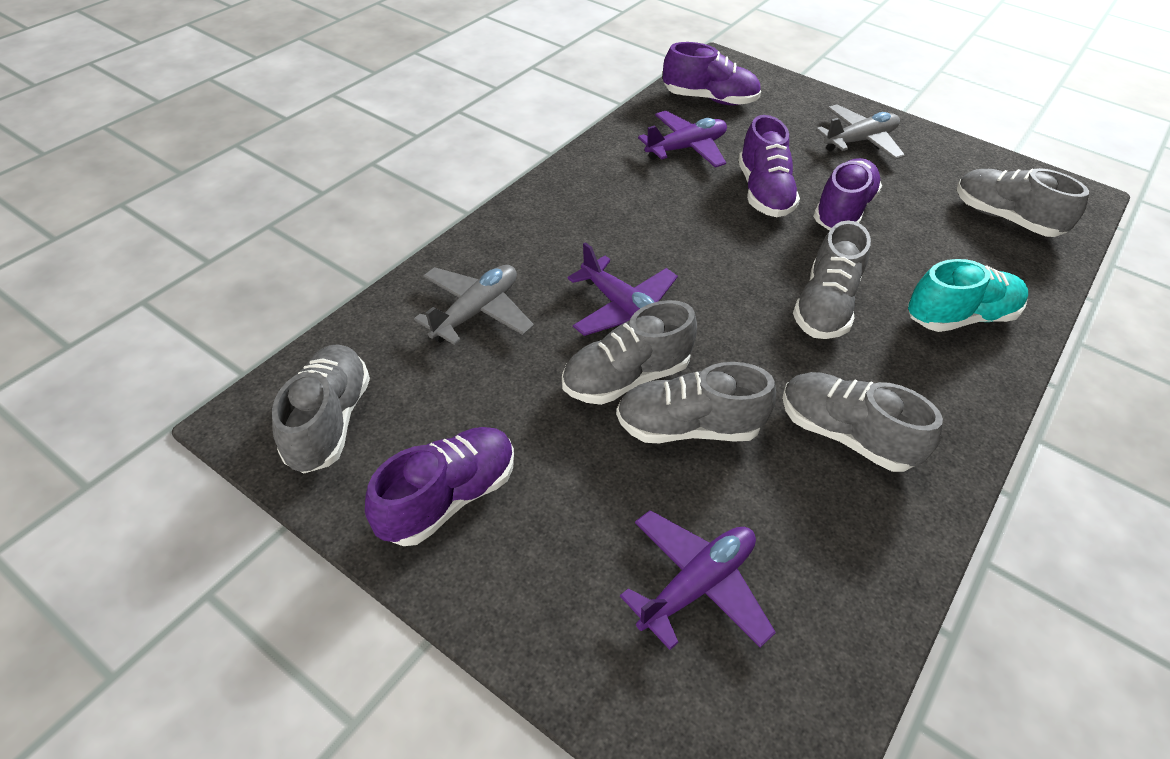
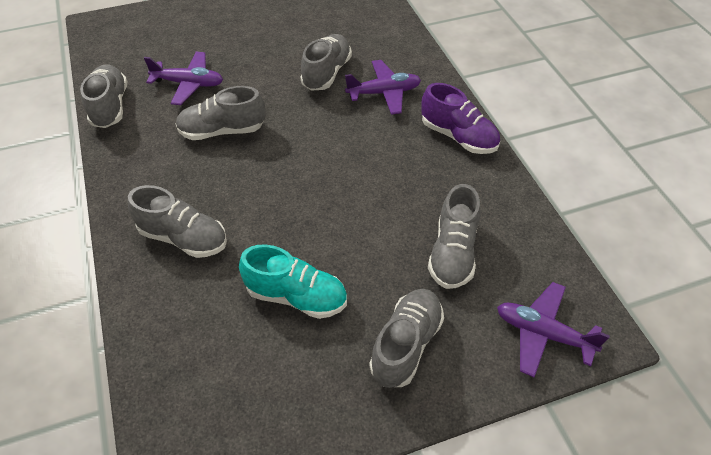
grey plane: [414,265,534,345] [816,104,905,160] = 2 -> none = 0
purple shoe: [365,427,514,546] [663,42,761,105] [738,115,800,217] [813,158,882,231] = 4 -> [421,83,500,154] = 1

